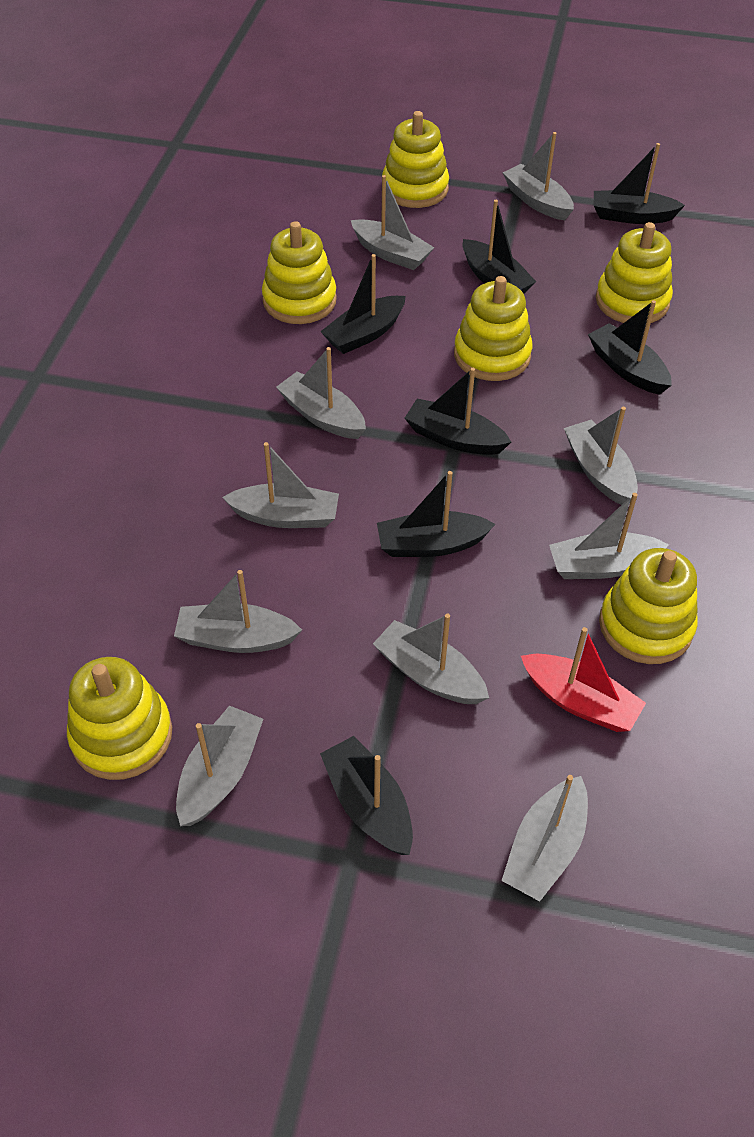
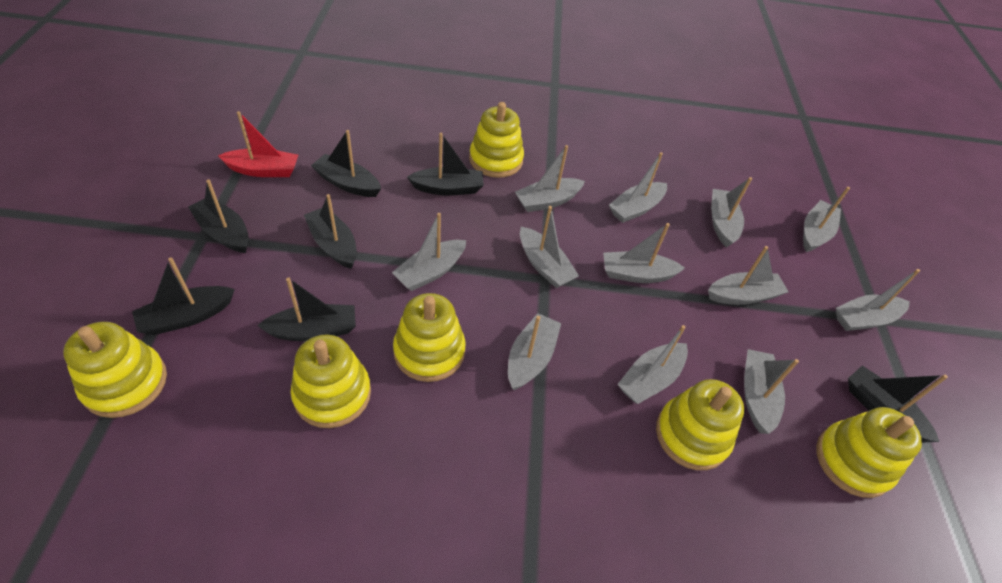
grey boat: [174,570,302,653] [176,705,263,826] [222,442,339,528] [276,347,366,439] [351,175,434,270] [373,614,489,704] [501,775,588,902] [502,132,574,220] [549,493,669,579] [564,407,638,505] = 10 -> [392,213,466,291] [508,313,561,390] [515,145,585,212] [520,206,579,288] [603,223,685,283] [609,152,667,223] [617,325,688,404] [708,246,789,305] [711,177,752,248] [744,349,799,434] [803,187,850,252] [836,269,920,331] = 12

